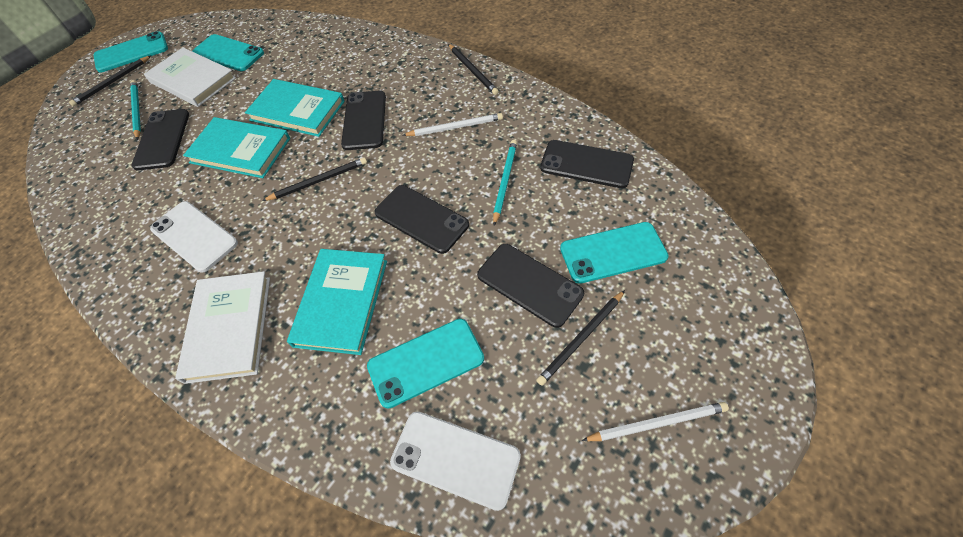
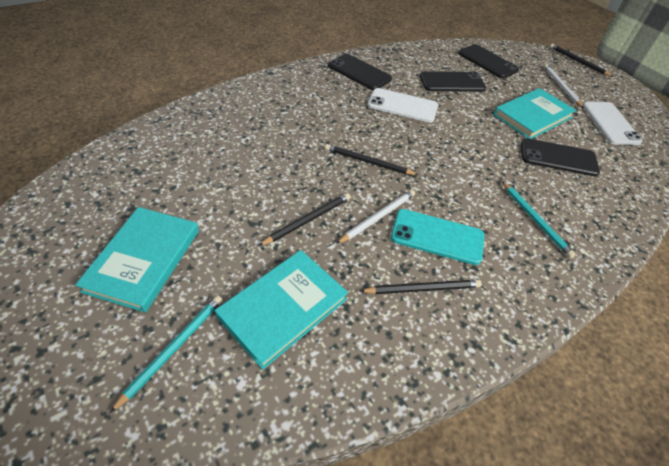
black phone: [131,109,189,170] [341,91,386,150] [374,185,469,254] [477,244,584,328] [540,140,634,188] = 5 -> [328,54,392,90] [420,71,486,92] [458,44,519,79] [521,138,600,176] = 4
turquoise phone: [93,31,168,72] [192,34,264,71] [367,319,484,409] [560,222,669,284] = 4 -> [391,209,485,265] = 1
white book: [144,47,236,107] [175,271,270,384] = 2 -> none = 0

